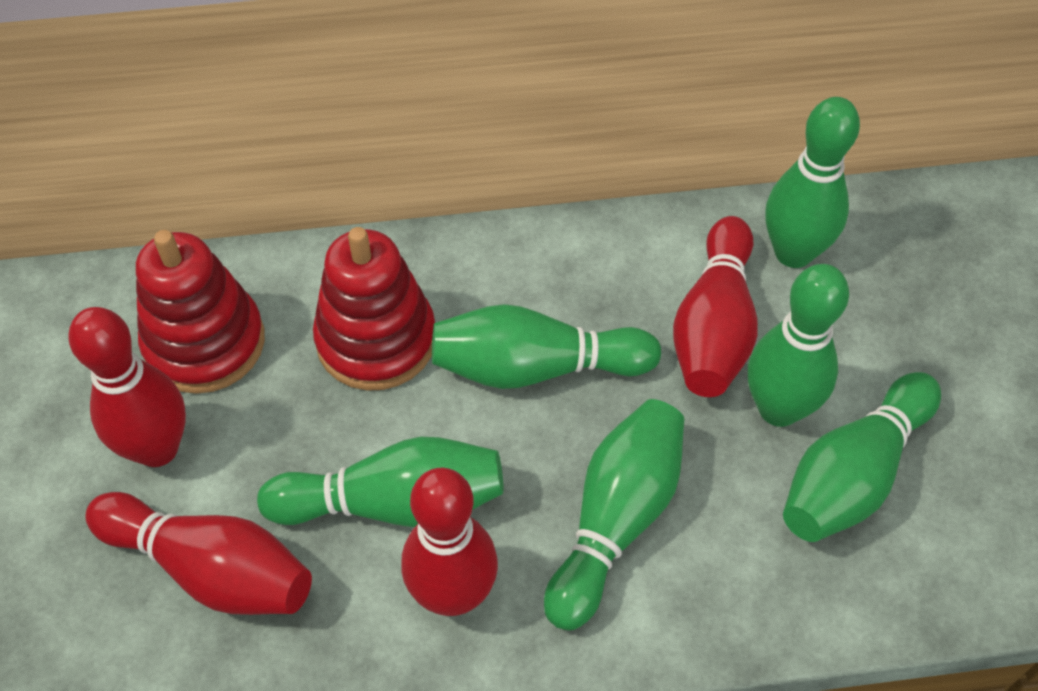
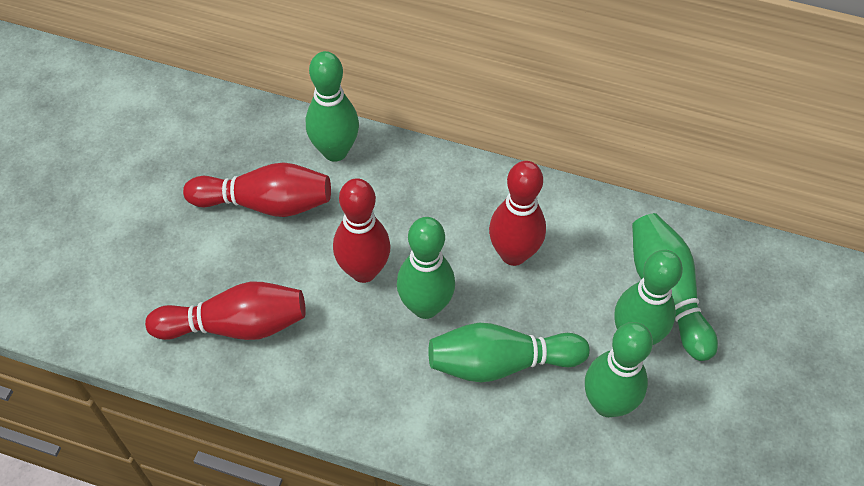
red stacking toy: [136,230,265,394] [313,227,435,391] = 2 -> none = 0

